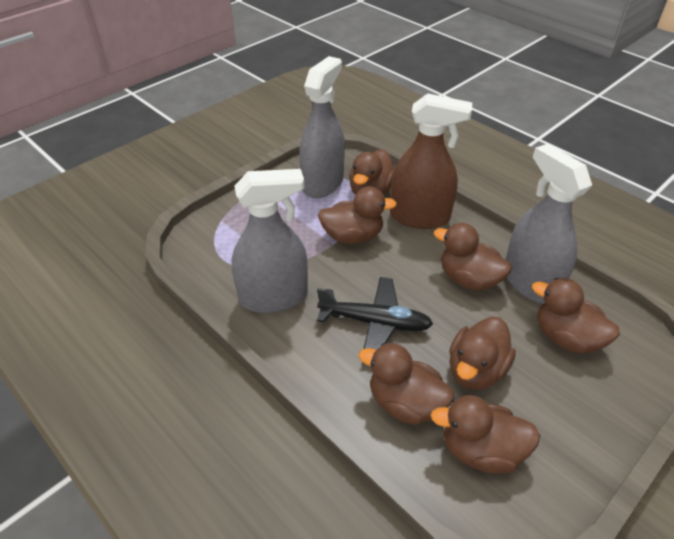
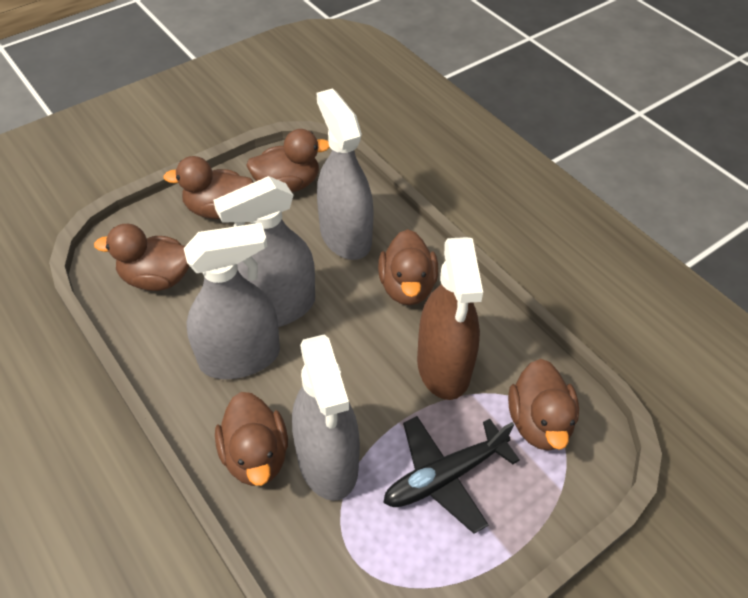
brown duck: [318,187,397,244] [349,149,394,195] [358,343,454,425] [430,395,541,474] [434,223,512,291] [449,317,516,390] [532,278,620,353] = 7 -> [94,224,190,291] [163,156,254,219] [215,392,288,486] [246,129,330,192] [378,229,438,305] [508,359,579,451] = 6
grey spray bottle: [232,169,308,313] [299,56,345,198] [506,144,592,304] = 3 -> [184,223,280,379] [213,176,315,327] [292,334,360,501] [317,88,374,260] = 4

